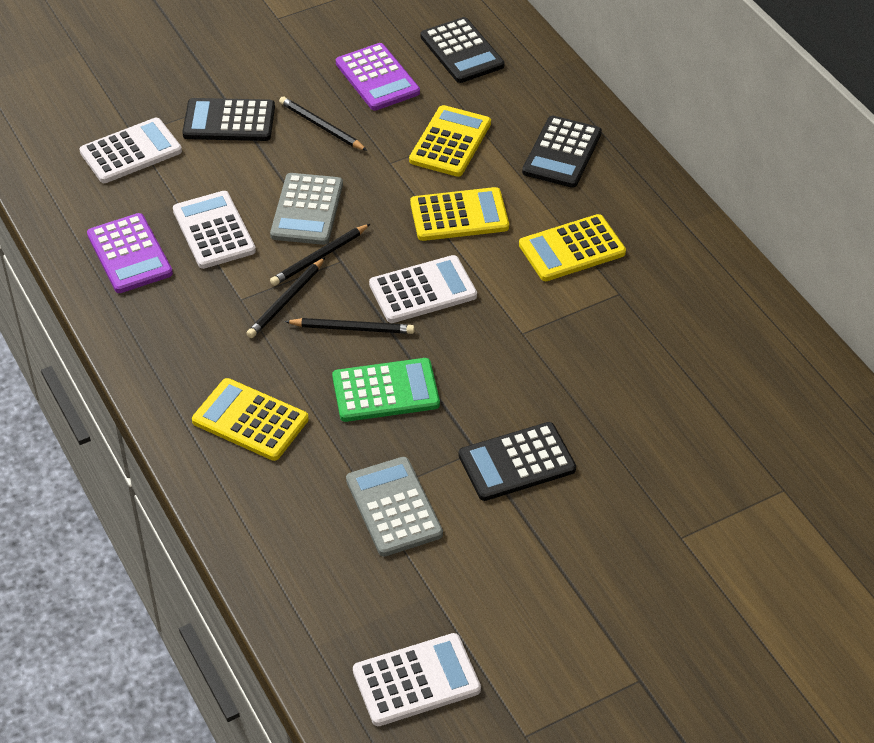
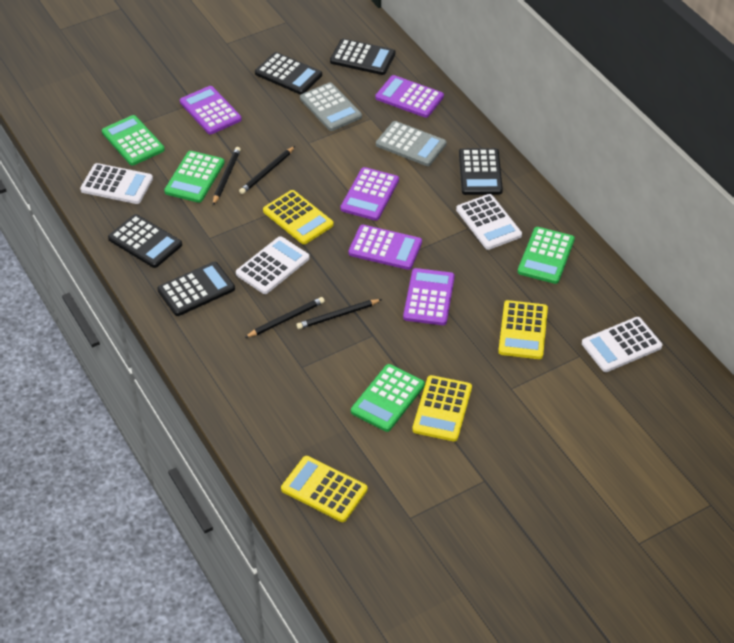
black calculator: [182,98,275,141] [421,17,504,83] [459,422,576,501] [522,116,602,188] = 4 -> [108,214,182,268] [157,262,235,316] [255,52,322,95] [330,39,395,75] [459,148,503,195] = 5
green calculator: [332,358,440,422] = 1 -> [102,115,165,166] [164,151,225,203] [351,364,425,432] [518,227,575,284] = 4
purple calculator: [87,213,173,293] [336,43,420,111] = 2 -> [180,86,242,134] [340,167,399,221] [348,225,422,270] [375,75,444,118] [403,268,455,325] = 5

